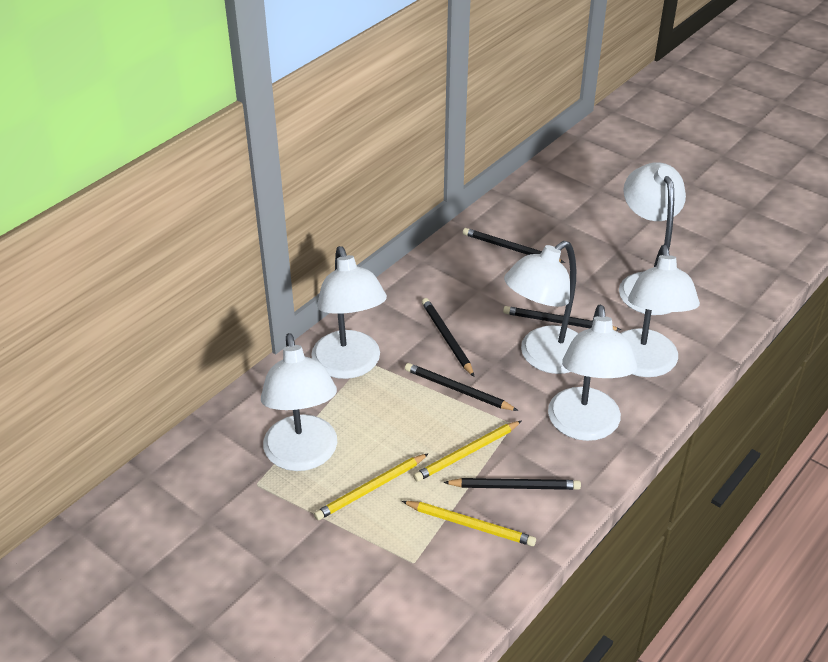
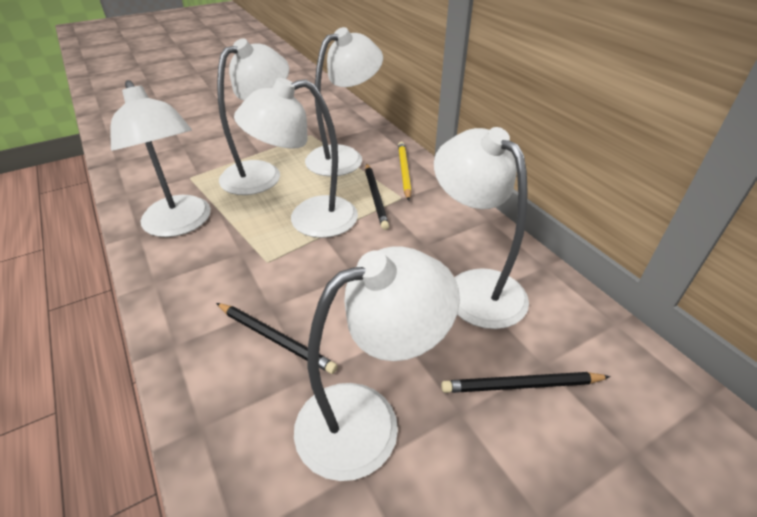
black pencil: [405,363,518,411] [422,298,475,377] [443,478,581,490] [463,228,565,263] [503,306,621,331] = 5 -> [216,303,338,374] [365,163,389,230] [441,372,611,393] = 3
yellow pencil: [314,453,429,520] [402,501,536,546] [413,421,521,482] = 3 -> [398,142,411,201] = 1

